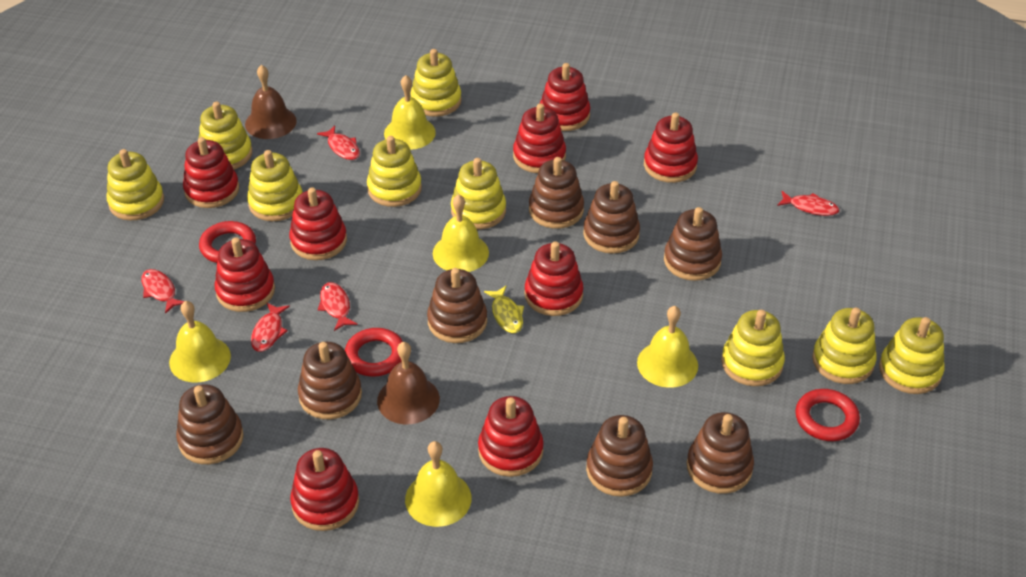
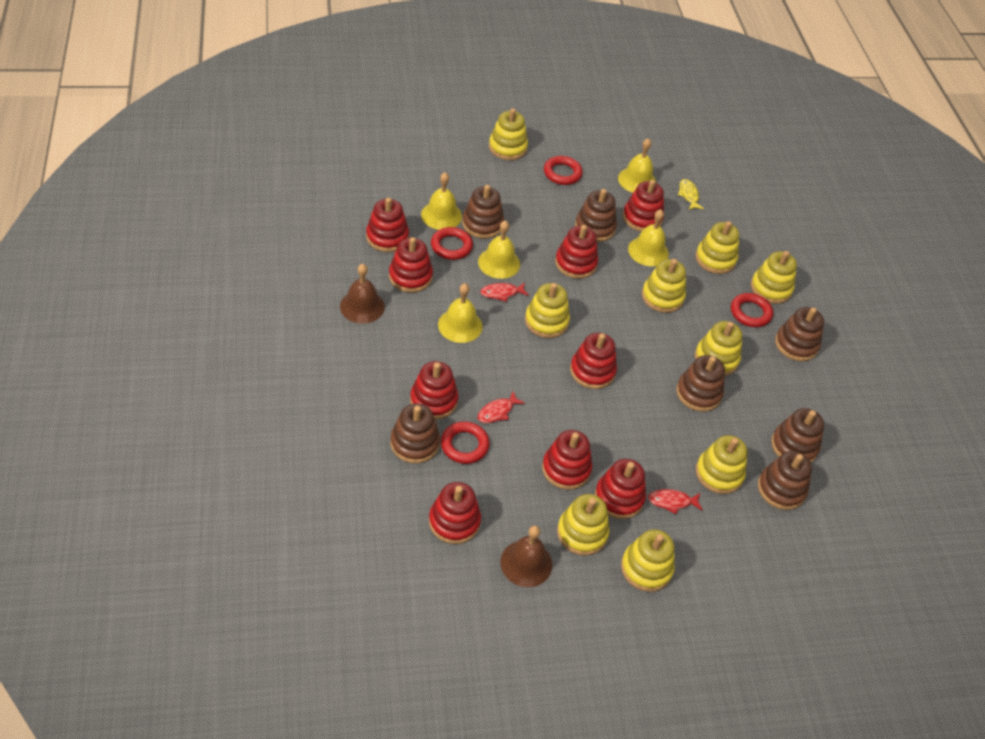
brown stacking toy: [176,384,244,464] [298,342,362,419] [427,268,487,343] [529,157,584,228] [583,181,640,254] [586,415,653,497] [664,207,722,281] [687,412,754,494] = 8 -> [391,403,440,463] [462,185,504,239] [575,189,617,242] [676,355,725,411] [758,451,812,510] [771,408,824,462] [775,307,824,361] = 7
red fish: [141,269,185,314] [251,303,290,352] [317,125,360,160] [318,282,358,331] [777,191,840,216] = 5 -> [477,391,525,423] [480,282,529,302] [648,489,703,514] = 3
red ring: [199,221,256,263] [345,328,403,377] [795,389,860,441] = 3 -> [431,227,473,260] [441,421,490,464] [544,156,582,185] [731,293,773,327] = 4

